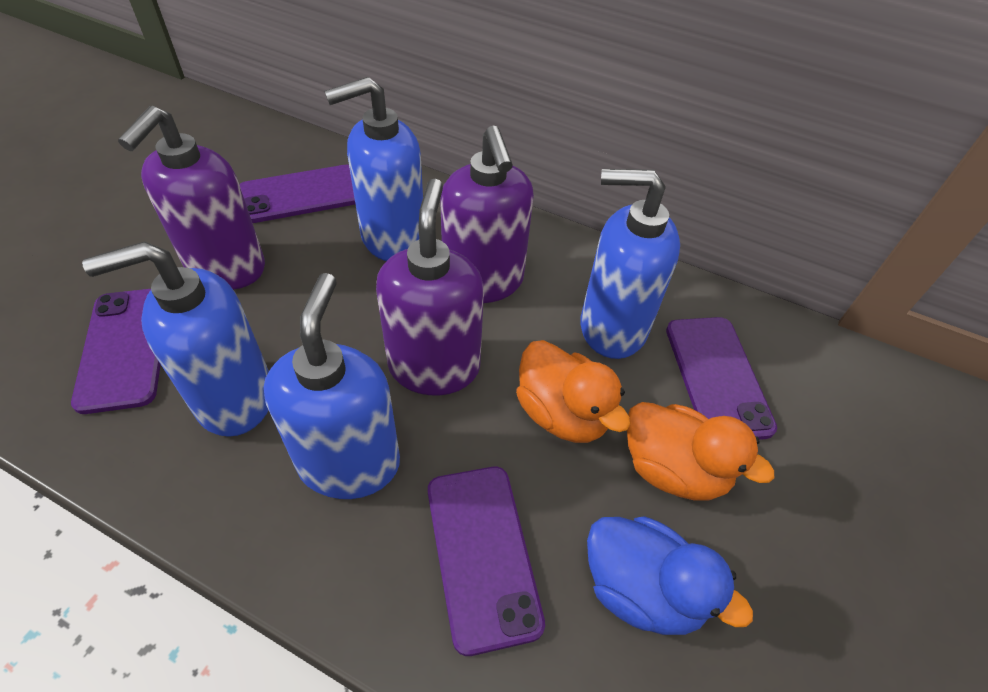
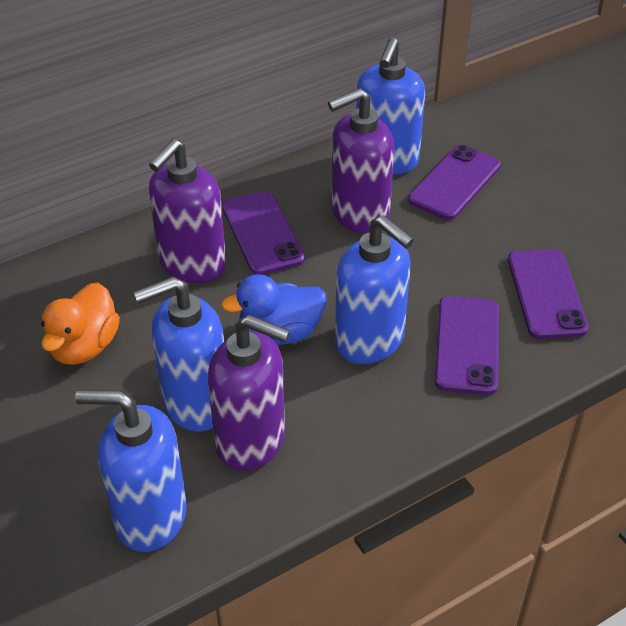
orange duck: [516,340,630,443] [627,402,774,501] = 2 -> [41,282,120,365] = 1

